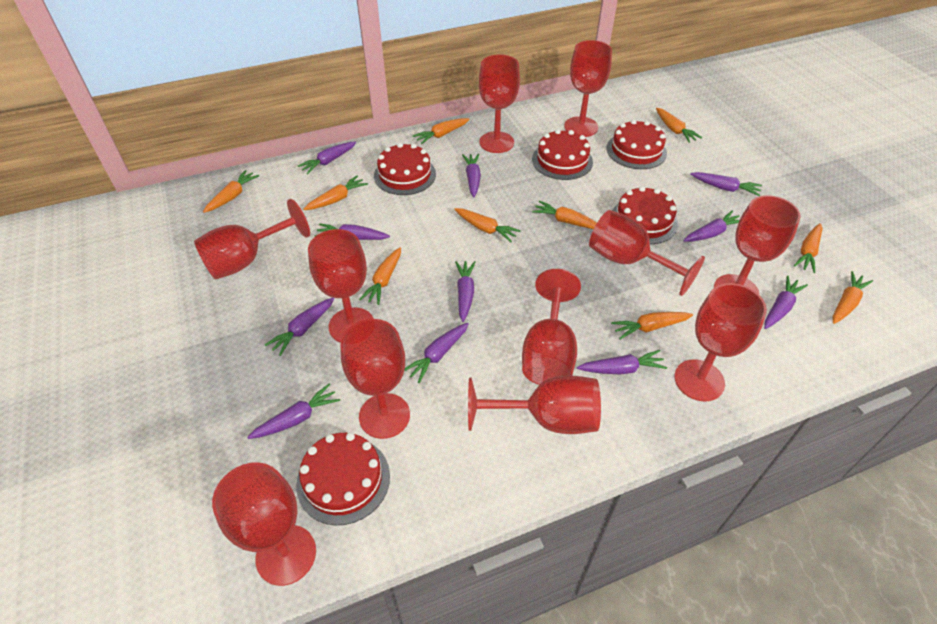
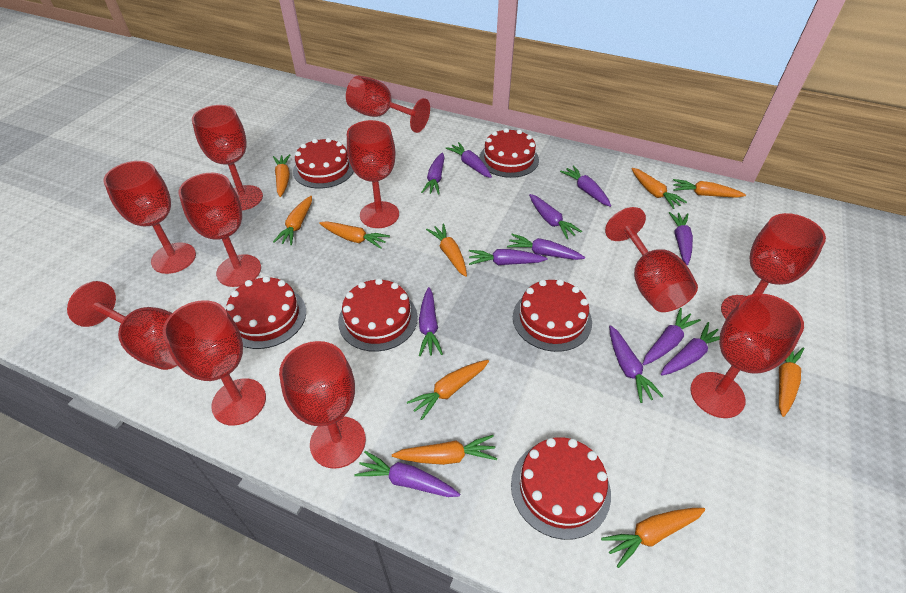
purple carrot: [247,384,340,439] [265,298,335,356] [298,142,356,174] [315,223,390,240] [404,323,469,383] [455,261,476,322] [462,154,481,197] [577,350,667,375] [683,210,740,242] [691,172,762,196] [764,275,808,329] = 11 -> [354,451,460,497] [419,287,443,356] [421,153,445,195] [446,142,492,178] [469,249,548,265] [507,234,585,260] [529,194,582,239] [560,166,611,207] [609,325,664,403] [643,308,701,365] [661,322,720,376] [669,212,693,265] = 12
red cake: [296,433,390,525] [374,143,436,195] [532,129,593,180] [607,120,667,169] [612,186,678,244] = 5 -> [226,276,306,349] [293,138,354,188] [338,278,418,352] [479,128,539,178] [511,437,611,540] [513,279,592,352] = 6

